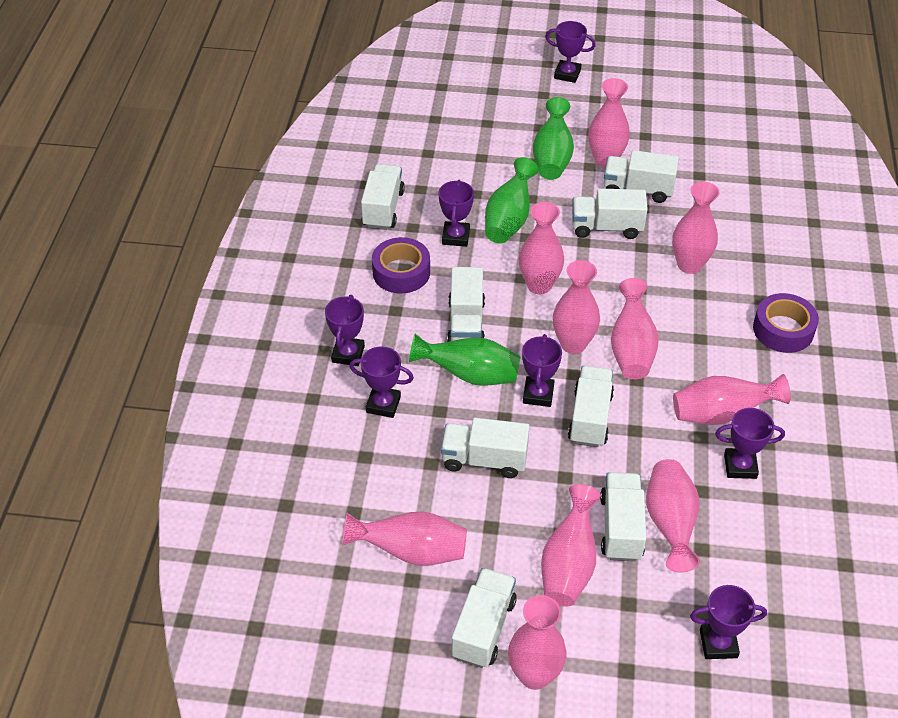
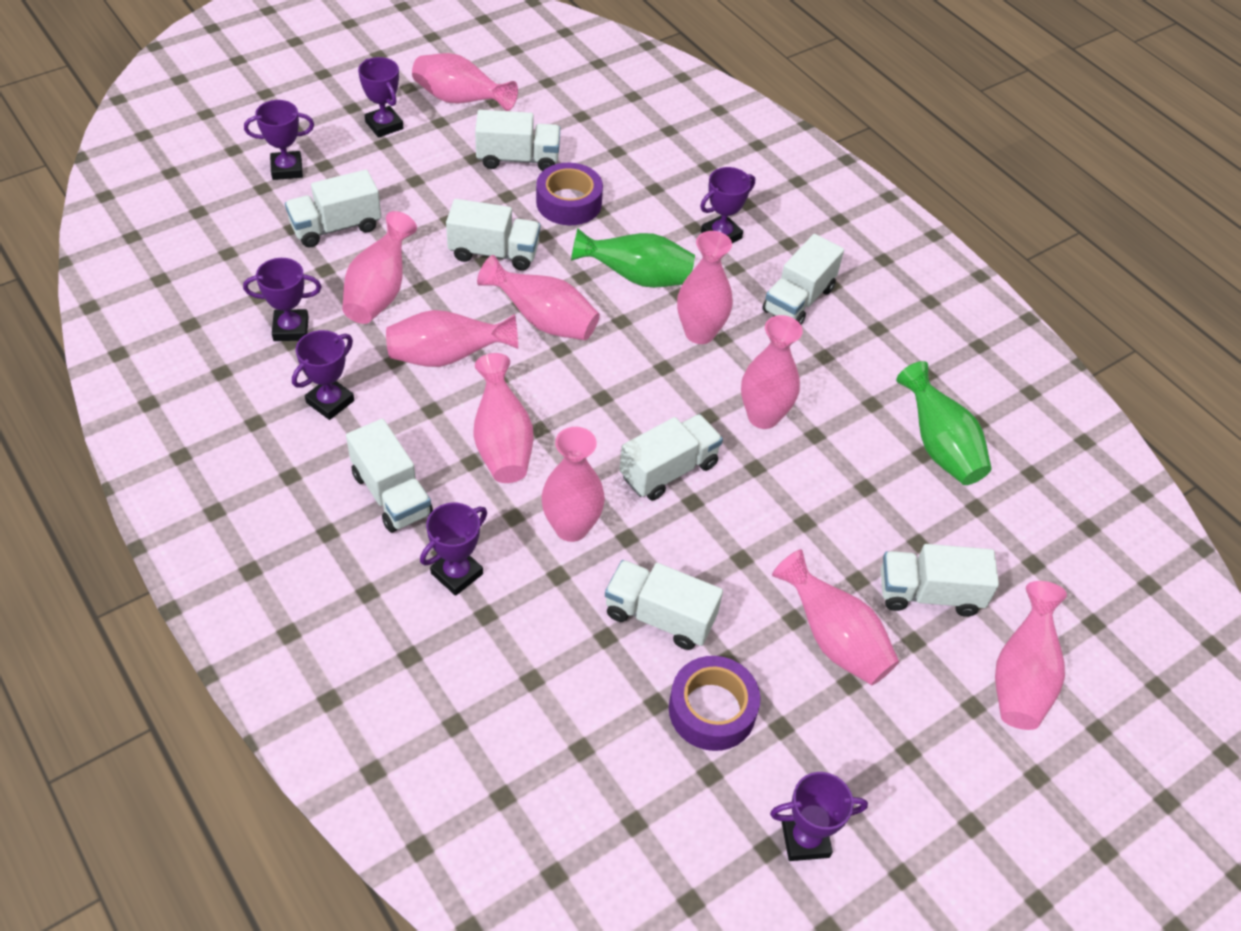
green vase: [409,334,521,386] [485,157,539,244] [533,97,574,180] = 3 -> [571,228,695,288] [896,361,992,485] = 2

